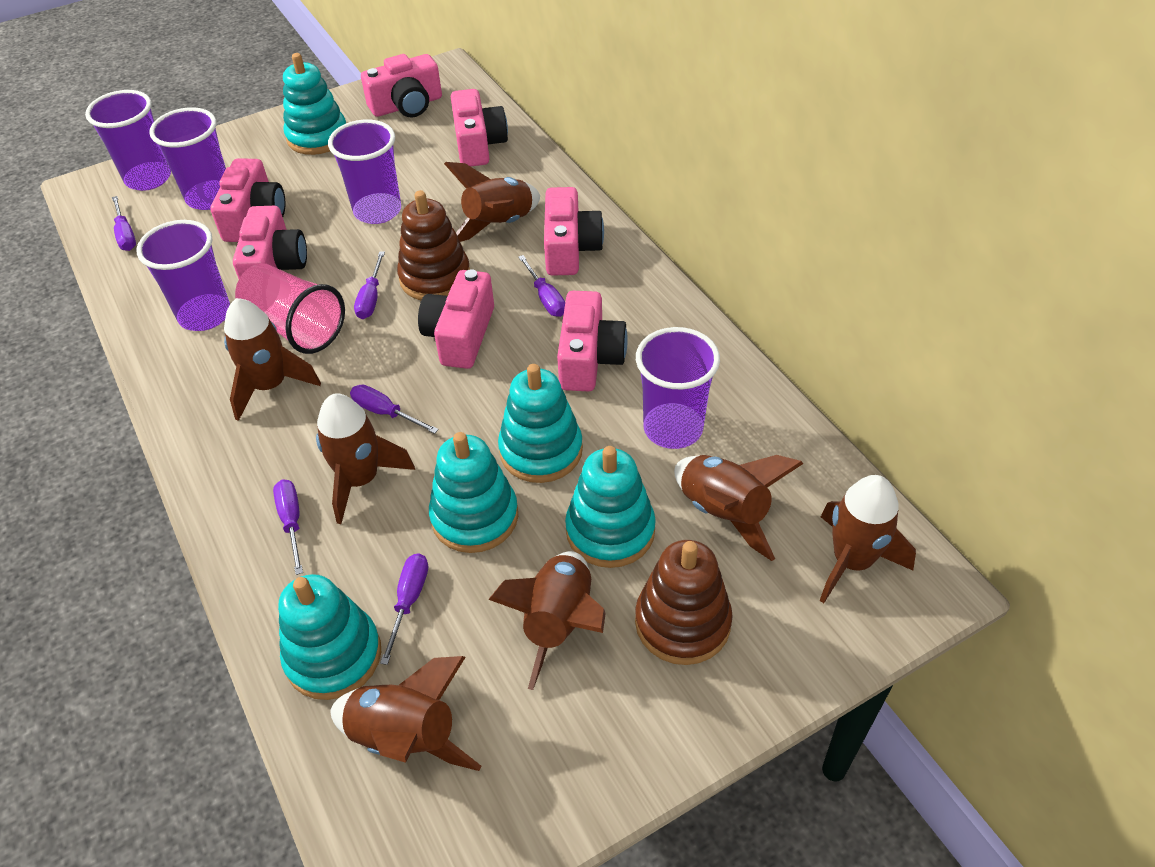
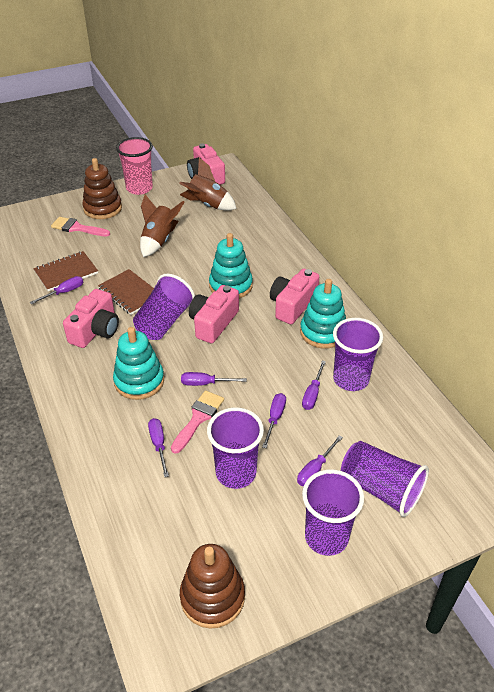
brown notebook: none = 0 -> [33,251,98,291] [98,269,154,315] = 2
brown rocket: [224,298,321,421] [316,393,415,524] [330,656,482,771] [444,162,540,242] [488,551,606,690] [674,455,803,561] [819,475,916,603] = 7 -> [140,194,184,257] [179,158,237,211] = 2
pink brush: none = 0 -> [51,217,110,237] [171,390,224,454] = 2
pink camera: [210,158,286,242] [233,206,307,279] [361,54,442,117] [418,269,494,369] [451,89,508,167] [544,187,604,276] [557,291,628,391] = 7 -> [63,289,119,348] [187,143,225,185] [189,285,239,343] [270,269,319,324] = 4
turquoise stacking toy: [278,574,381,700] [283,53,346,155] [429,432,518,553] [498,364,583,483] [565,446,656,568] = 5 -> [113,327,164,400] [209,233,253,299] [300,279,346,349] = 3

